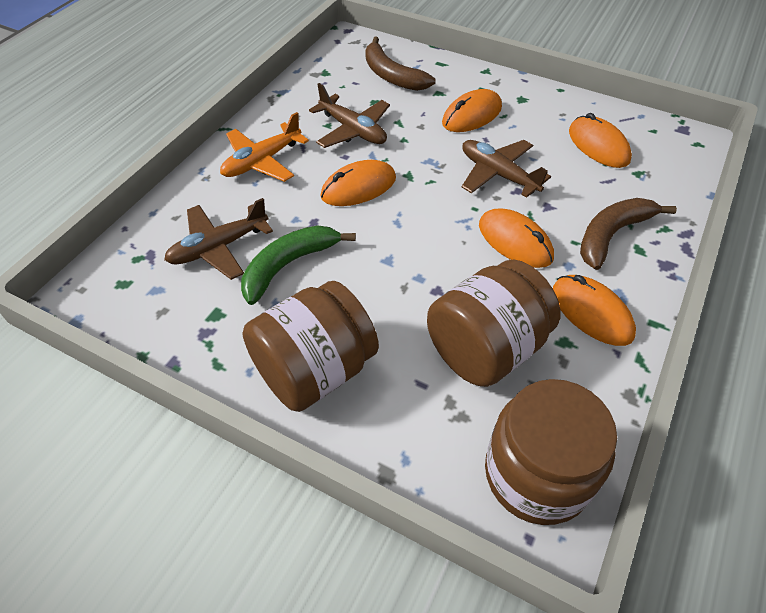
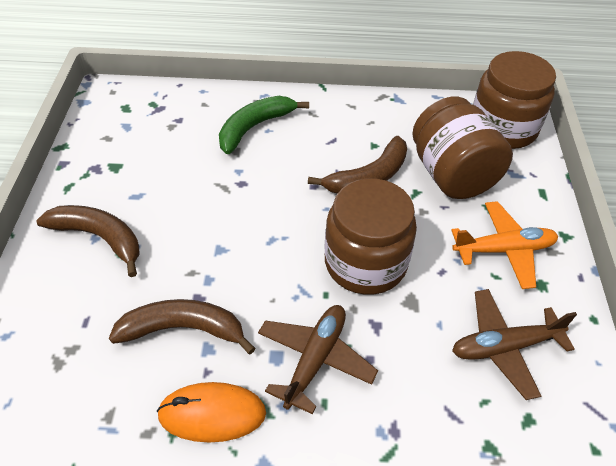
brown banana: [365,37,435,91] [580,198,677,270] = 2 -> [36,205,140,277] [109,299,256,355] [308,136,407,194] = 3
brown plane: [164,198,273,280] [309,83,390,148] [462,140,551,198] = 3 -> [258,305,378,415] [452,289,577,400] = 2
orange mouse: [320,160,396,206] [442,89,502,132] [479,209,554,268] [553,275,636,346] [569,113,632,168] = 5 -> [157,382,266,443] = 1

